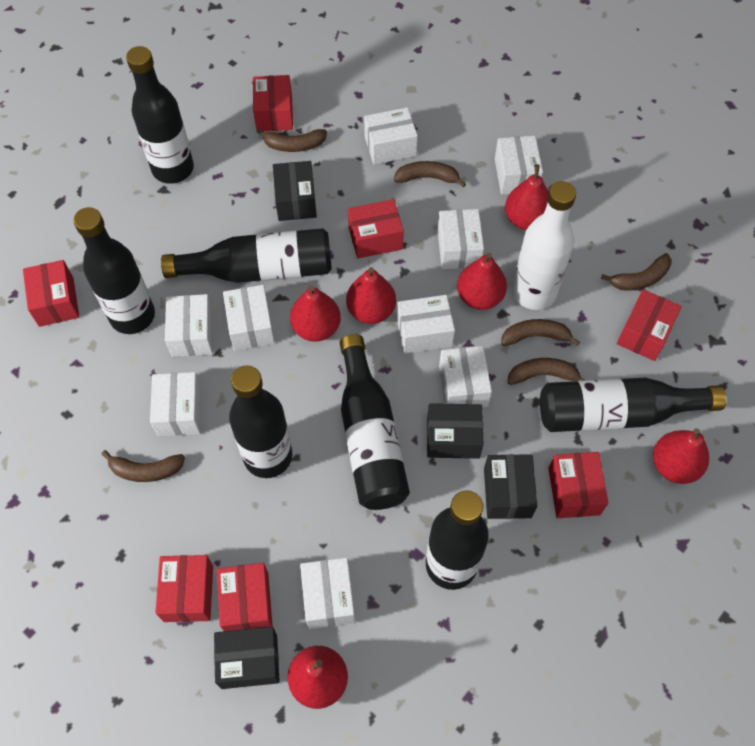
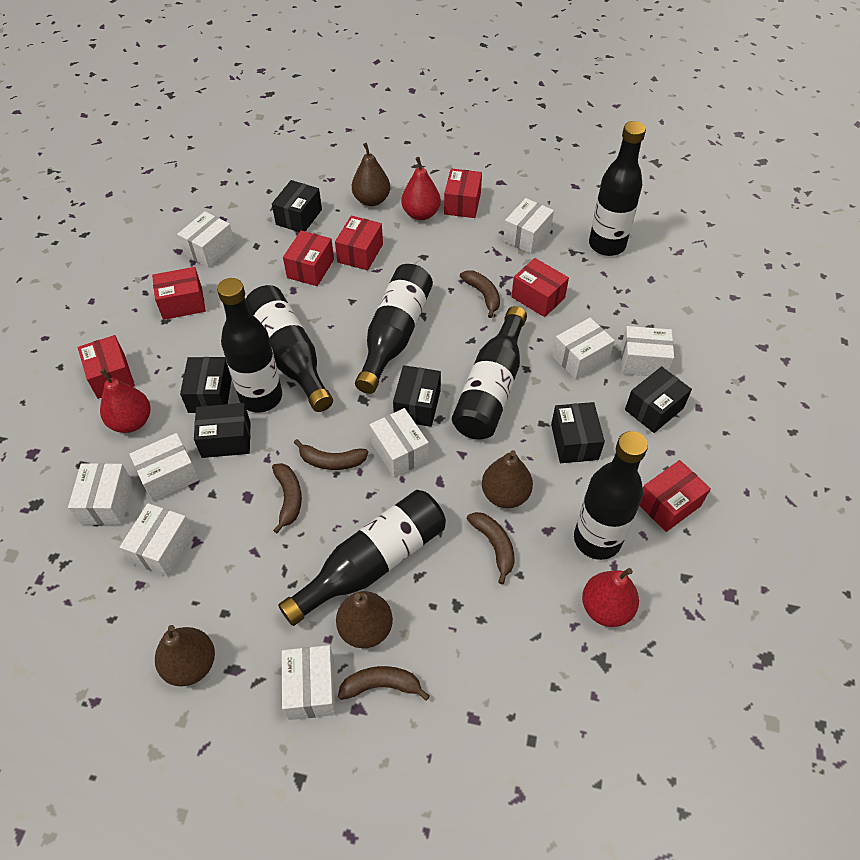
black box: [214,627,280,689] [273,161,317,221] [427,403,483,459] [484,454,537,519] = 4 -> [180,357,232,413] [194,403,251,458] [272,180,322,232] [393,365,441,427] [551,402,605,463] [625,366,692,433] = 6
brown banana: [102,450,185,482] [257,129,327,152] [394,161,466,188] [501,319,580,346] [507,358,584,385] [601,253,672,291] = 6 -> [272,463,302,533] [294,439,368,470] [338,666,430,701] [460,270,500,318] [467,512,515,585] = 5
brown pear: none = 0 -> [155,625,215,686] [336,591,393,648] [352,143,390,206] [482,450,533,508] = 4
red pear: [288,646,348,709] [290,285,341,342] [346,267,396,324] [457,253,507,310] [505,164,549,230] [653,428,709,484] = 6 -> [100,369,150,433] [401,157,441,220] [582,568,639,627] = 3
white bottle: [512,181,576,310] = 1 -> none = 0

